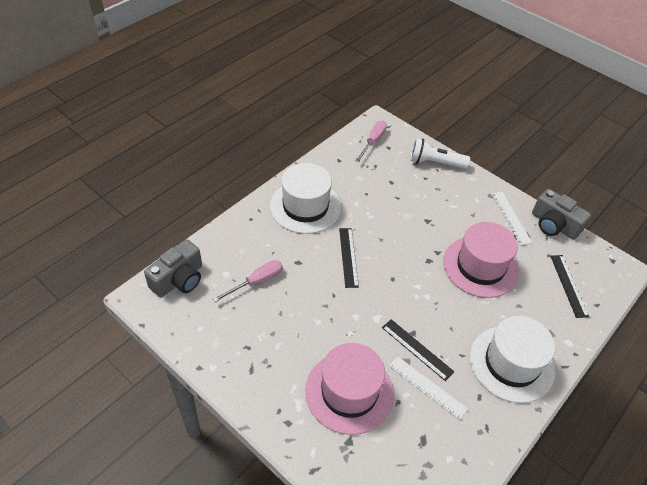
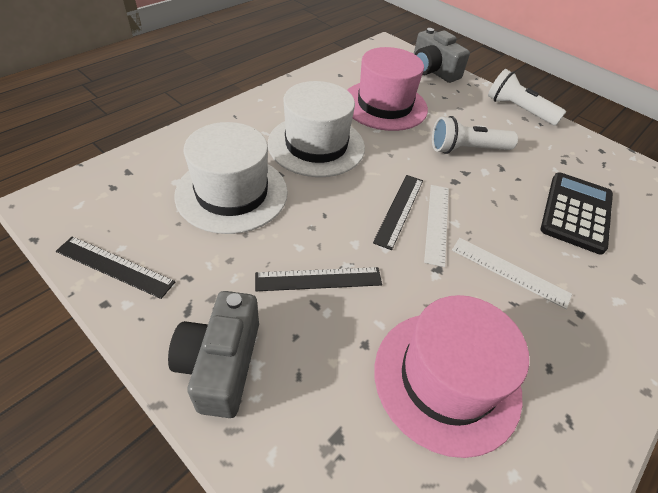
black calculator: none = 0 -> [541,172,613,255] = 1
pink screwdriver: [213,260,283,302] [355,121,387,162] = 2 -> none = 0
white flashlight: [410,138,470,169] = 1 -> [432,116,518,154] [488,69,566,126] = 2

